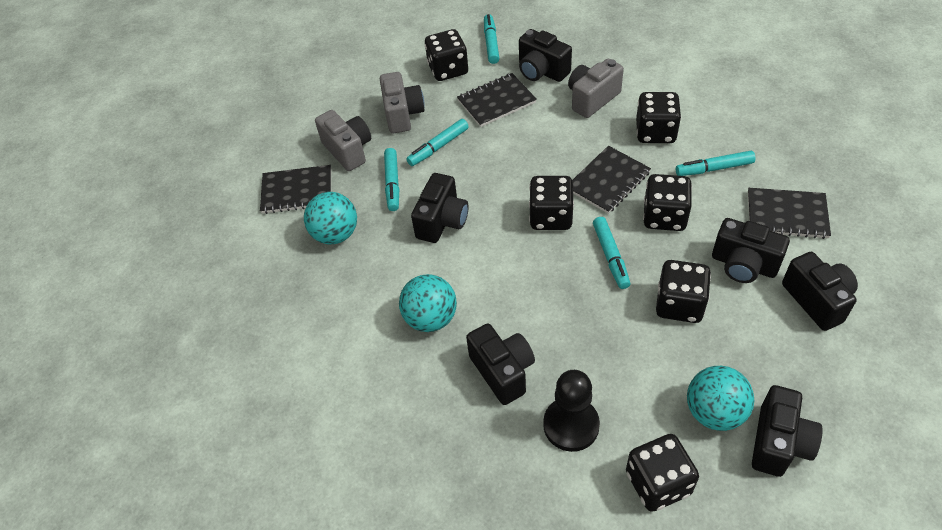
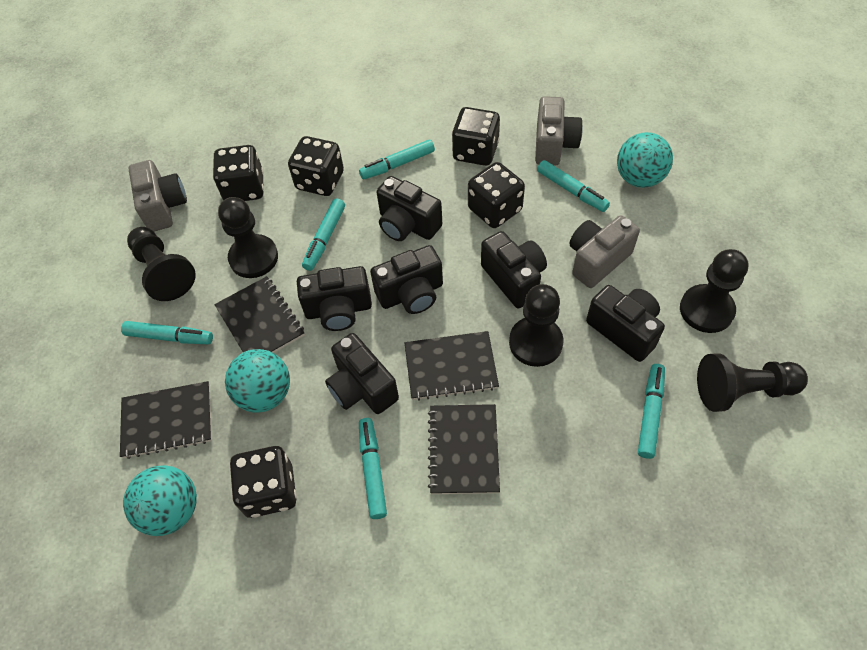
black dice: [425,29,468,81] [529,176,574,230] [626,434,699,512] [636,92,681,143] [643,174,692,231] [656,260,711,323] = 6 -> [213,145,264,201] [230,446,297,518] [288,136,344,196] [452,107,500,166] [468,162,525,228] = 5
black pawn: [543,370,600,452] = 1 -> [127,227,196,301] [218,197,278,278] [509,284,564,367] [680,249,748,333] [697,353,808,412] = 5
turquoise marker: [384,148,400,211] [406,119,469,166] [484,14,499,64] [593,217,630,289] [676,151,756,176] = 5 -> [121,321,213,344] [302,199,345,271] [359,140,435,180] [359,418,387,519] [537,160,610,212] [638,364,665,459] = 6

